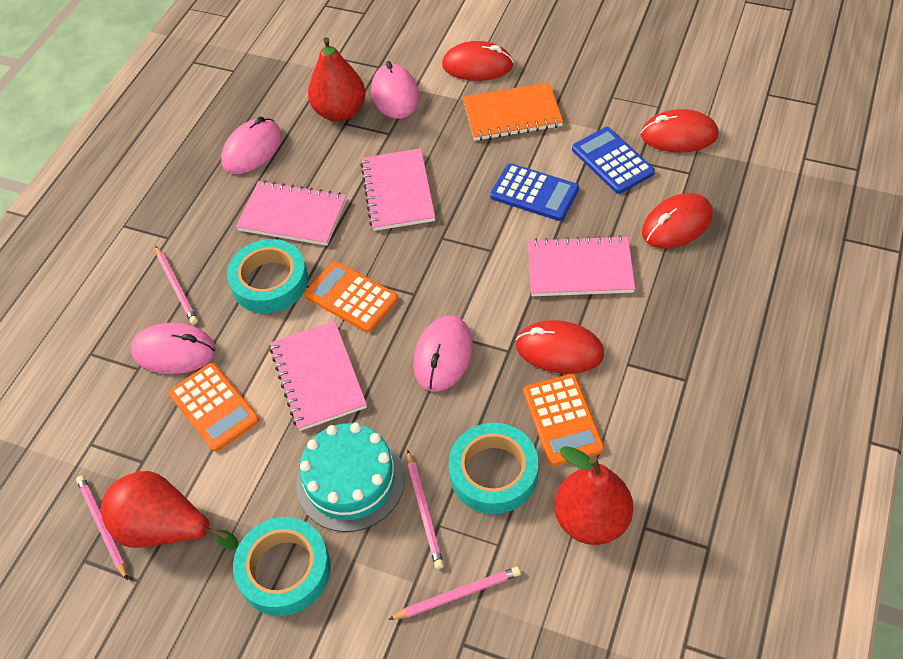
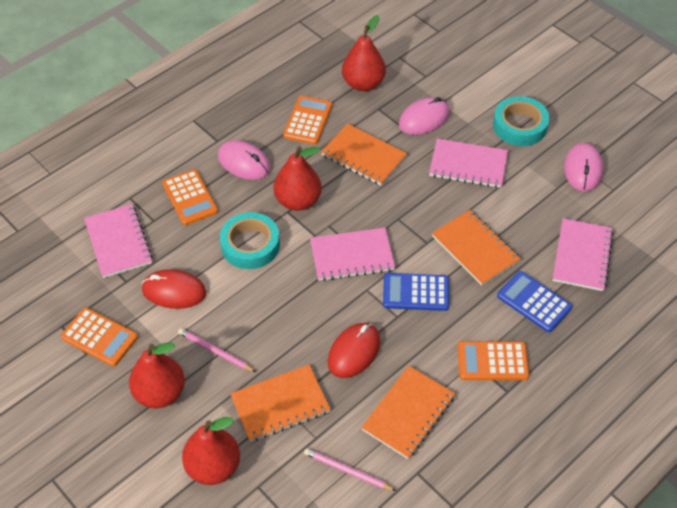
orange calculator: [168,363,260,452] [304,261,398,333] [523,374,604,466] = 3 -> [61,308,138,366] [162,169,218,225] [283,96,332,145] [457,341,529,380] = 4
orange notebook: [463,82,563,141] = 1 -> [230,365,331,442] [321,124,407,186] [361,366,455,459] [432,210,521,286] = 4
pink mouse: [131,323,216,374] [221,117,282,174] [371,61,419,119] [413,316,473,391] = 4 -> [218,140,271,180] [399,97,450,135] [564,143,603,192] = 3
pink pencil: [76,476,128,580] [156,246,198,324] [388,567,521,620] [407,450,444,569] = 4 -> [178,328,256,372] [304,448,396,491] = 2
red mouse: [442,41,514,81] [516,320,604,374] [641,109,718,153] [642,193,713,249] = 4 -> [142,269,206,309] [328,323,381,378] = 2
red pear: [101,471,238,550] [308,37,366,122] [555,446,633,545] = 3 -> [129,342,185,408] [182,417,240,485] [273,146,322,211] [342,15,386,91] = 4
turquoise cake: [296,423,405,532] = 1 -> none = 0
turquoise tape: [227,239,308,313] [233,517,331,616] [448,423,538,514] = 3 -> [220,212,280,269] [493,96,549,146] = 2

